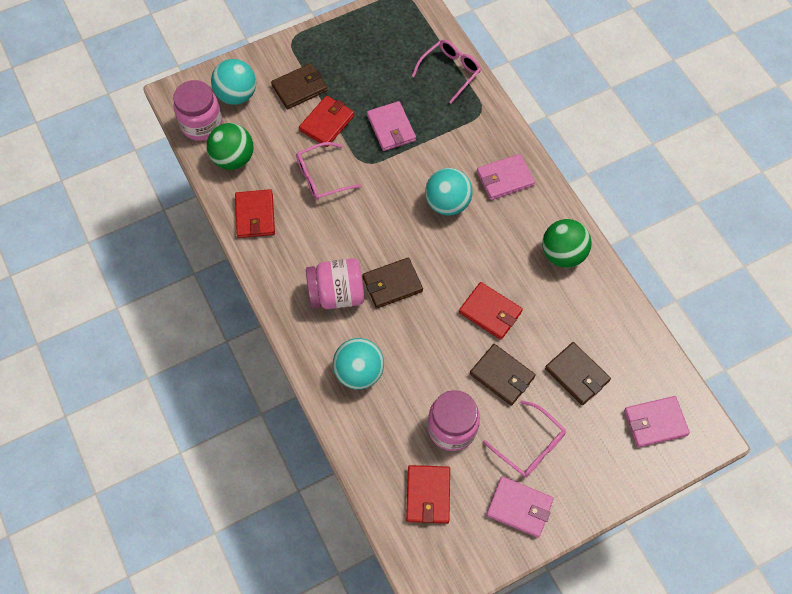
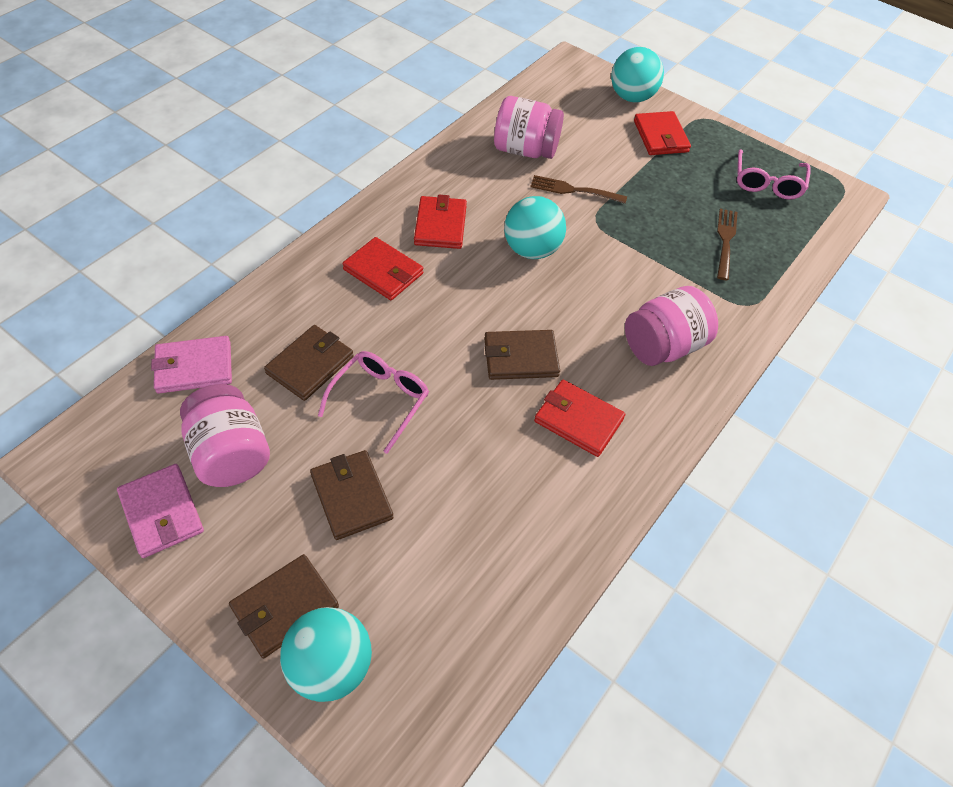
brown fork: none = 0 -> [530,175,627,204] [717,209,737,280] = 2
green ball: [207,123,254,170] [542,219,592,268] = 2 -> none = 0
pink glasses: [296,142,362,200] [412,39,481,104] [483,400,566,477] = 3 -> [318,351,429,454] [737,149,811,200] = 2
pink wallet: [367,101,416,151] [477,154,535,200] [486,476,554,538] [624,396,690,448] = 4 -> [117,464,204,558] [151,336,232,394] = 2

